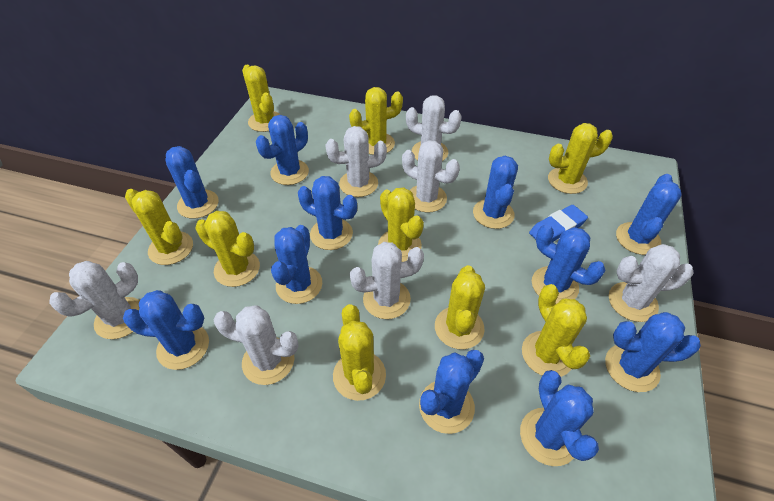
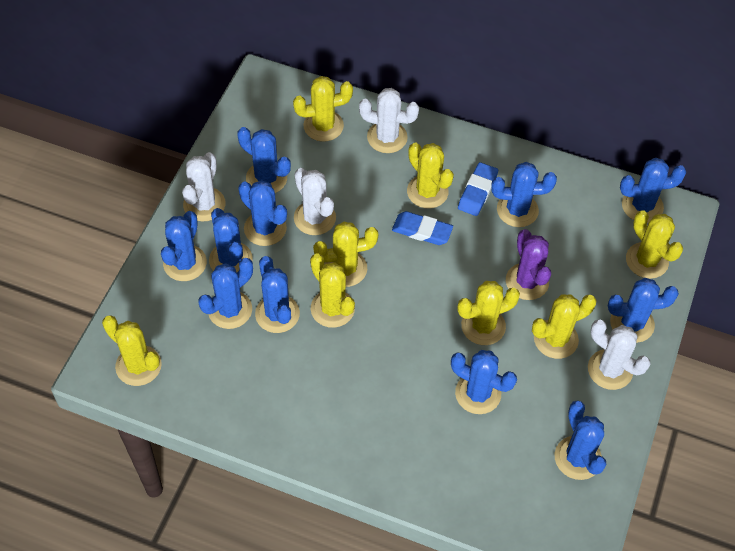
blue eraser: [529,205,588,242] = 1 -> [392,211,453,245] [458,162,498,216] = 2
purple cactus: none = 0 -> [506,229,551,300] = 1
white cactus: [49,261,140,339] [214,305,299,385] [325,126,387,197] [350,242,424,319] [402,140,460,213] [406,95,462,161] [609,244,694,322] = 7 -> [182,152,225,221] [294,168,336,235] [359,88,419,153] [588,319,651,390] = 4
yellow cactus: [125,189,193,265] [195,211,260,287] [242,65,281,132] [333,304,386,401] [349,87,403,155] [378,187,424,262] [435,265,485,349] [522,284,590,377] [548,123,613,194] = 9 -> [102,315,162,386] [293,76,353,142] [310,253,355,328] [313,222,378,287] [407,143,454,208] [457,281,520,345] [532,295,597,359] [626,210,683,279] = 8

